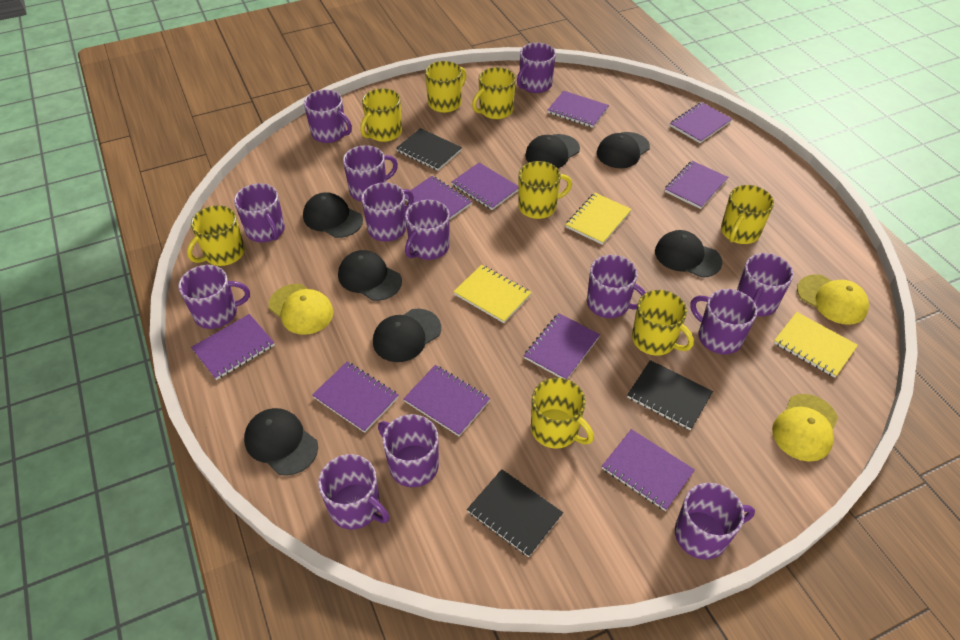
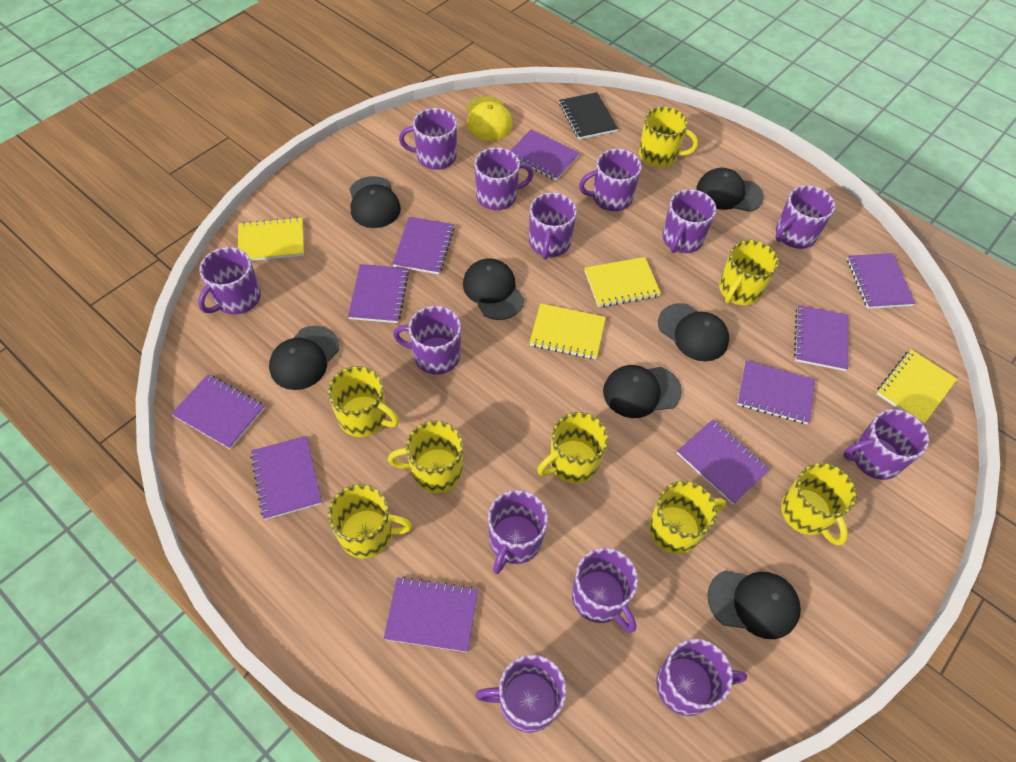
black notebook: [396,128,462,171] [467,469,563,557] [627,360,713,430] = 3 -> [559,92,618,139] = 1
yellow cap: [269,284,334,335] [772,394,838,462] [797,274,869,325] = 3 -> [466,96,513,141] = 1
yellow notebook: [454,265,532,323] [566,193,632,245] [774,312,858,378] = 3 -> [238,217,304,261] [529,303,606,359] [584,257,661,308] [876,349,957,424] = 4

